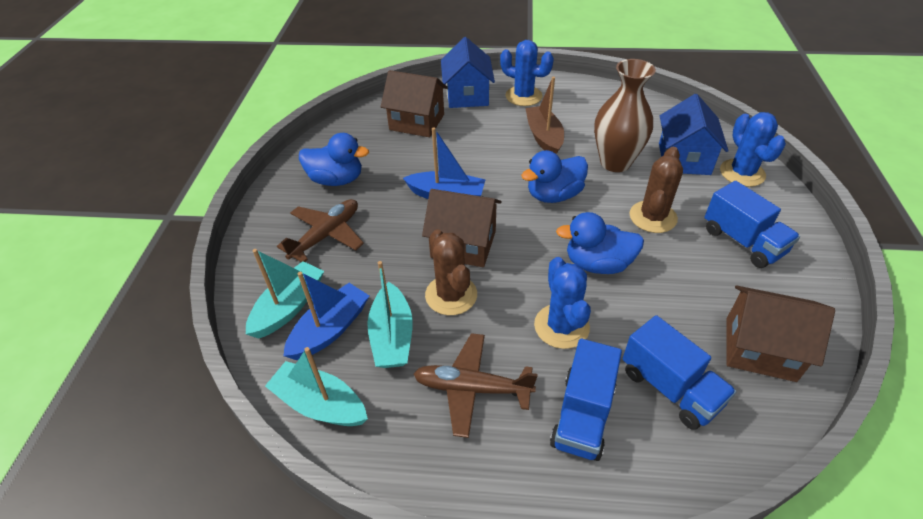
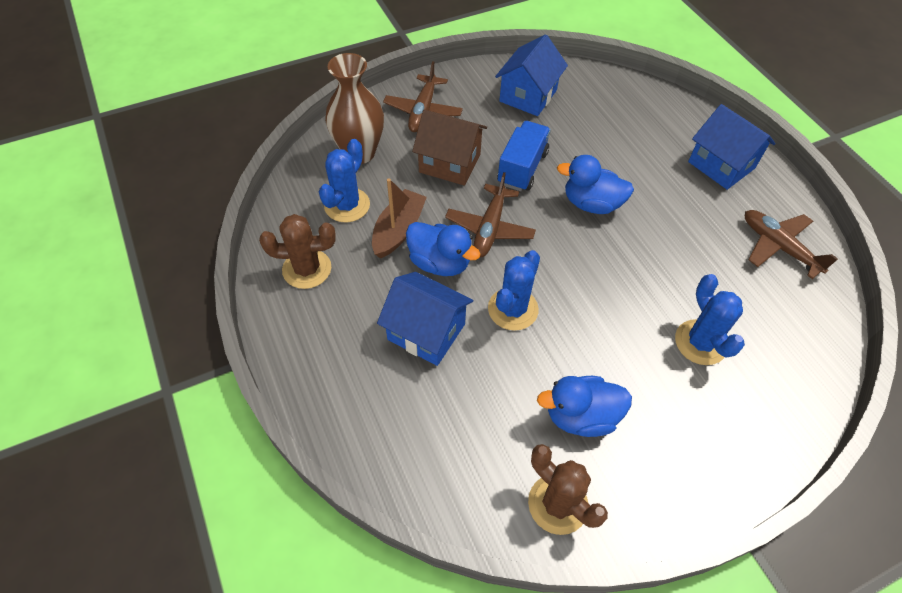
blue boat: [283,272,369,360] [403,127,486,199] = 2 -> none = 0
blue house: [441,37,495,108] [659,94,729,175] = 2 -> [377,272,473,366] [495,34,568,116] [688,104,776,190] = 3
blue truck: [550,339,622,461] [623,315,737,430] [704,181,800,268] = 3 -> [497,121,551,191] = 1
brown house: [381,70,448,137] [422,189,502,267] [727,285,835,382] = 3 -> [412,109,487,186] = 1
brown plane: [277,199,364,262] [414,333,538,438] = 2 -> [383,61,463,132] [445,172,536,258] [745,210,838,279] = 3
turquoise boat: [246,249,324,339] [265,347,368,426] [367,261,413,368] = 3 -> none = 0

